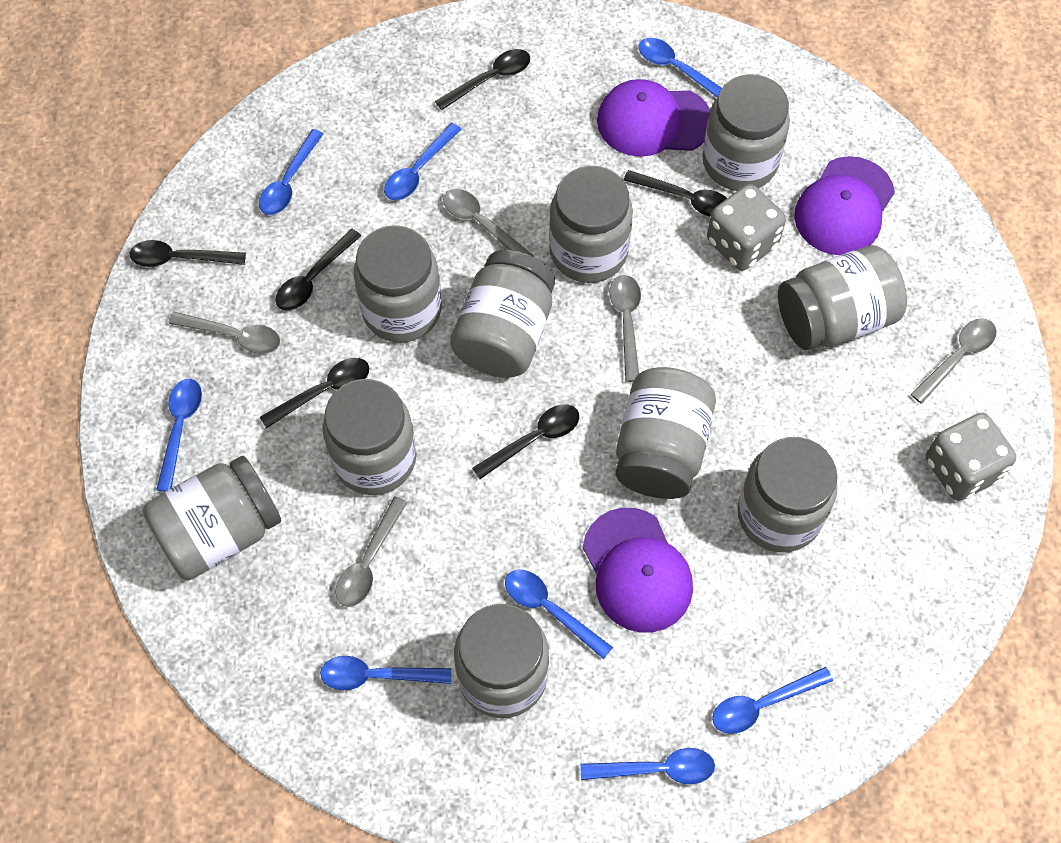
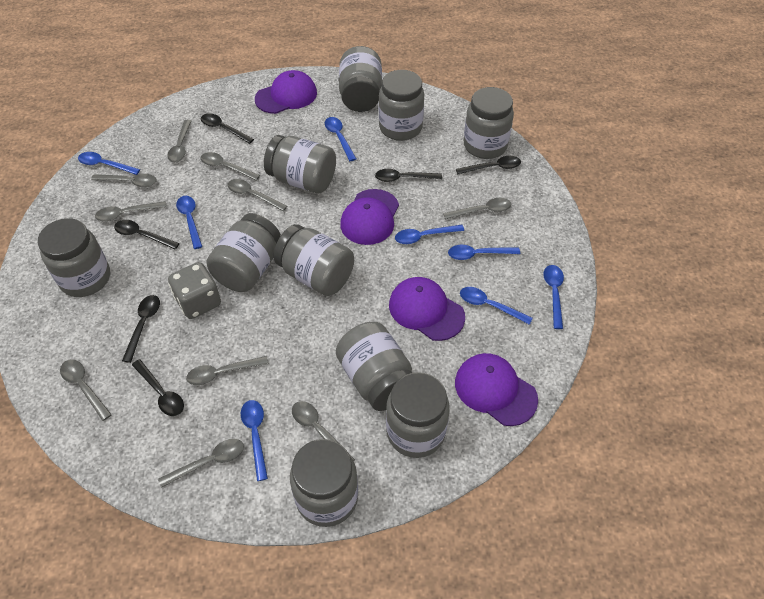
grey dice: [707,184,786,271] [926,412,1016,501] = 2 -> [168,262,221,319] = 1
grey spoon: [168,312,280,354] [335,496,408,607] [443,189,534,257] [609,275,641,382] [911,318,996,404] = 5 -> [60,359,112,421] [91,174,157,187] [95,201,167,221] [158,439,244,488] [167,120,191,162] [186,356,269,385] [200,152,260,181] [227,179,287,211] [292,401,355,461] [443,198,511,220] = 10
purple cap: [583,508,693,633] [597,79,710,157] [794,156,895,255] = 3 -> [255,70,317,114] [340,189,399,245] [389,277,465,341] [455,353,538,426] = 4

